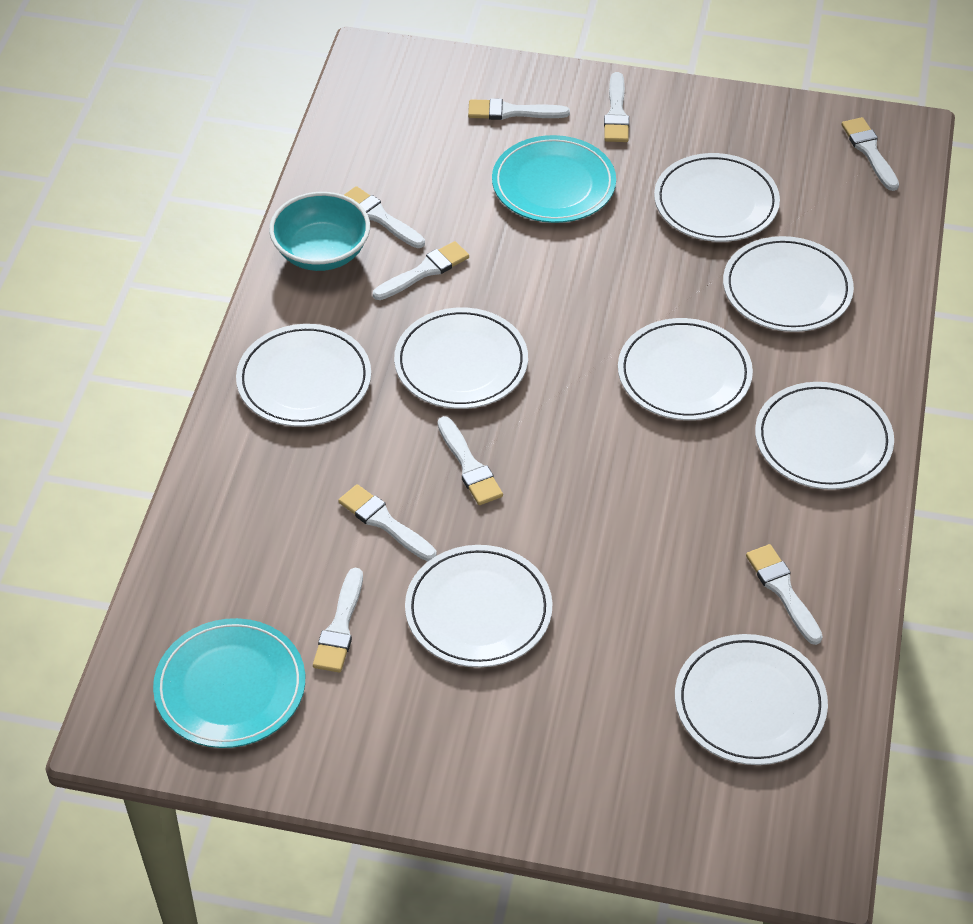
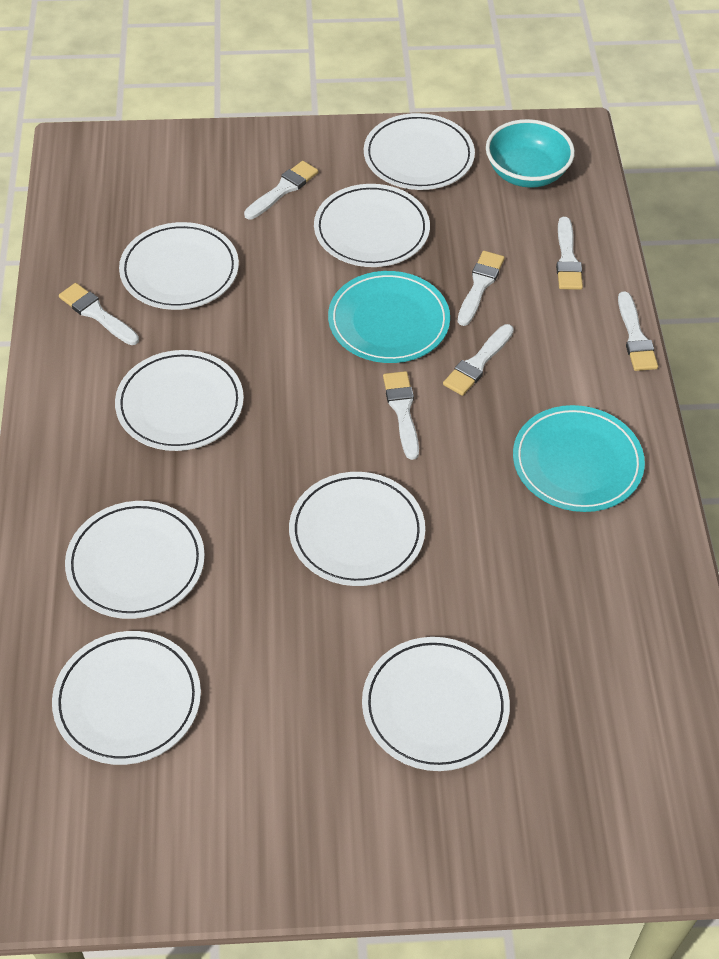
white brush: [313,568,363,672] [338,484,436,561] [344,186,425,248] [373,241,469,300] [437,416,503,505] [468,98,570,120] [604,72,629,142] [746,544,823,645] [841,117,899,191] = 9 -> [59,283,139,345] [244,161,319,219] [383,371,419,460] [443,324,514,396] [458,251,505,326] [556,217,583,290] [618,291,658,371] = 7

